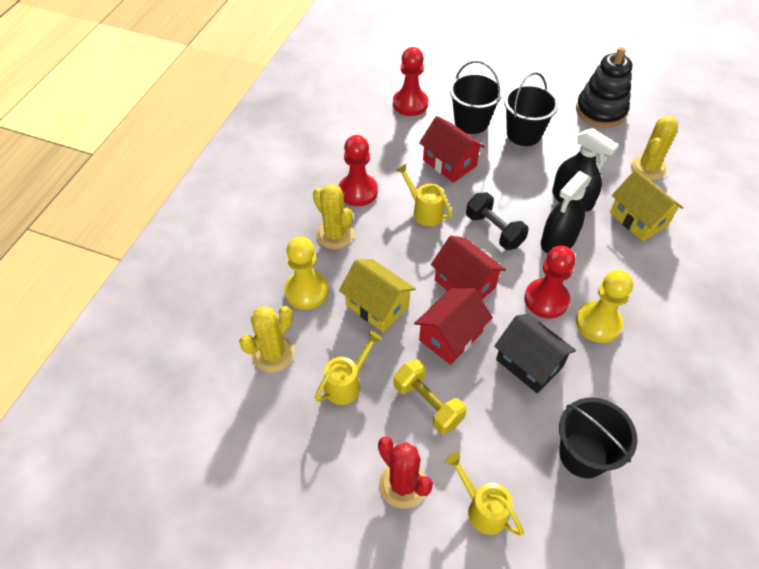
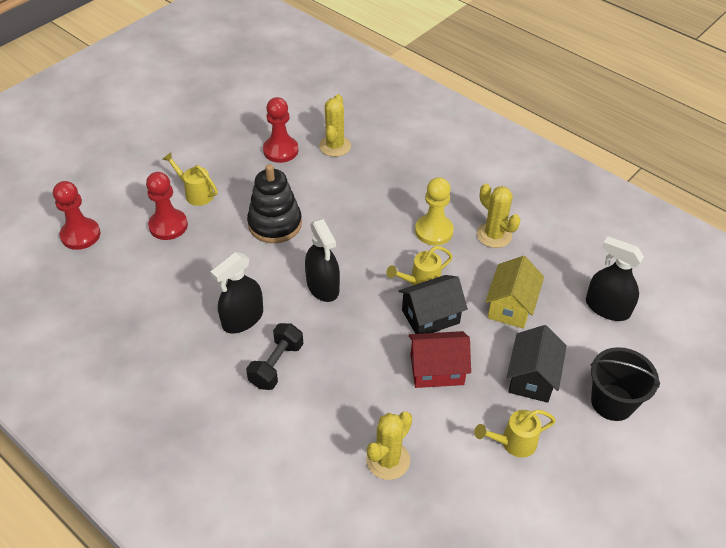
black bucket: [449,61,503,134] [504,72,559,146] [559,397,638,478] = 3 -> [590,347,660,421] = 1
black house: [494,314,576,393] = 1 -> [399,275,468,334] [507,325,567,403] = 2
black spray bottle: [541,171,592,254] [552,128,619,212] = 2 -> [210,252,263,333] [305,219,340,302] [586,236,644,321] = 3
red cactus: [378,436,433,508] = 1 -> none = 0
red house: [414,288,493,365] [419,116,485,183] [431,236,506,299] = 3 -> [409,331,471,388] = 1
yellow dumbbell: [394,359,466,434] = 1 -> none = 0
yellow house: [339,259,416,332] [610,170,683,241] = 2 -> [485,256,544,329] = 1
yellow pawn: [284,237,328,310] [576,270,633,343] = 2 -> [415,177,454,246] = 1

